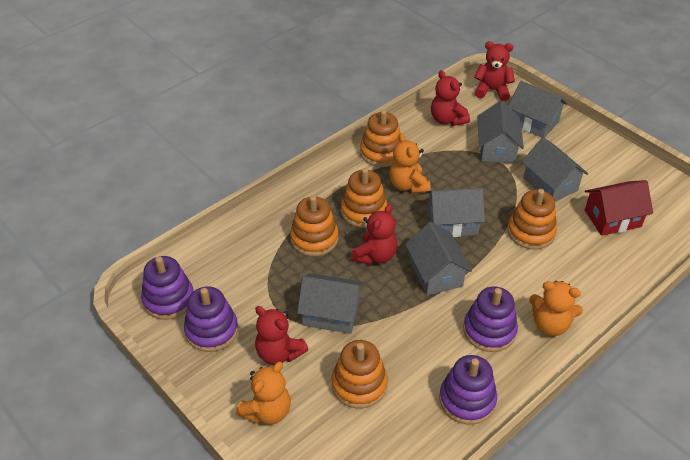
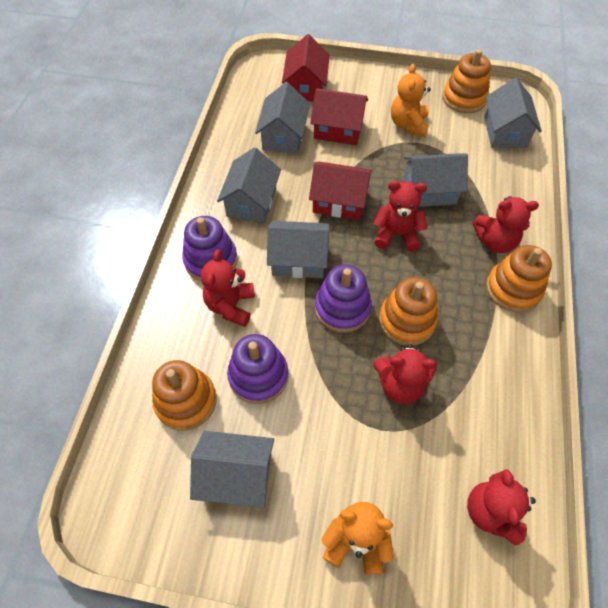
orange stacking toy: [290,196,338,256] [332,340,388,408] [341,168,388,228] [360,110,400,167] [507,189,557,249] = 5 -> [152,360,217,431] [379,277,438,345] [443,49,491,113] [486,245,552,312] = 4
orange teddy bear: [236,362,291,424] [389,133,431,193] [529,281,583,336] = 3 -> [321,502,393,574] [391,64,431,137] = 2
purple stacking toy: [141,256,194,320] [184,286,238,352] [439,355,497,425] [463,287,518,352] = 4 -> [182,216,238,281] [227,334,288,404] [315,264,372,333] = 3
red house: [585,180,653,236] = 1 -> [282,34,330,102] [309,162,372,220] [310,88,368,145] = 3
red teddy bear: [255,306,309,365] [351,204,398,265] [431,70,470,126] [474,41,515,101] = 4 -> [201,249,255,327] [373,181,427,252] [373,344,437,404] [467,469,536,545] [473,196,539,253] = 5

